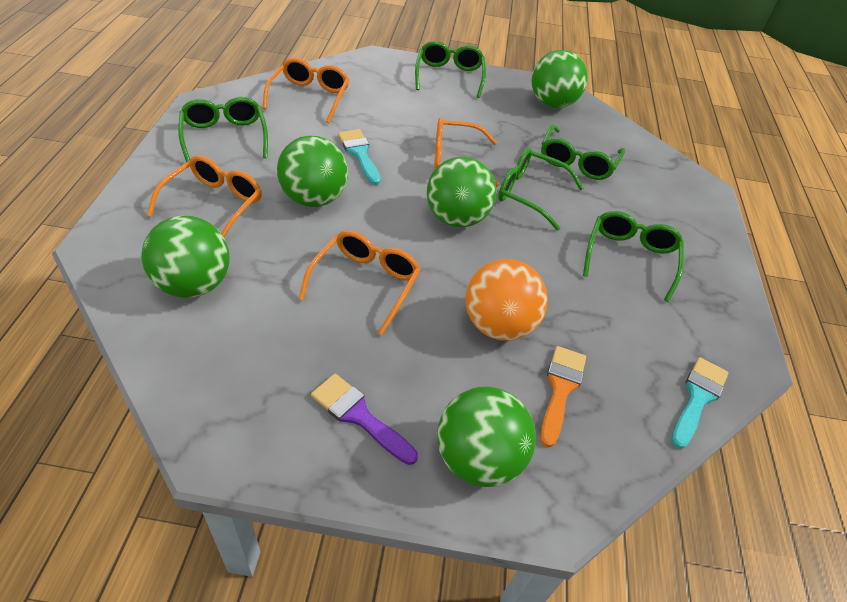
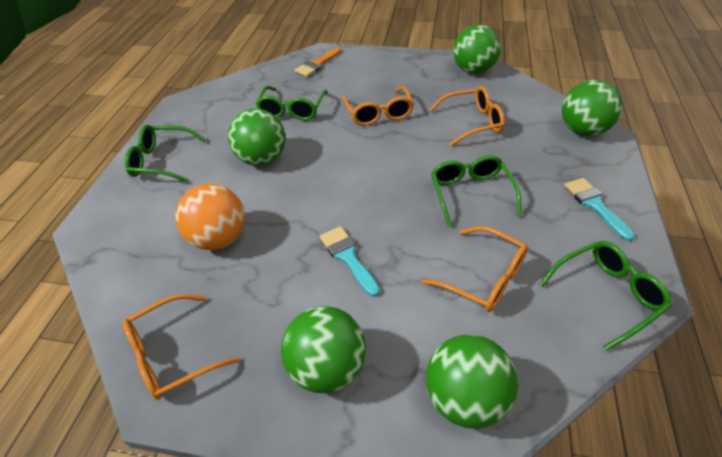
green glasses: [178,97,268,162] [415,41,486,98] [498,147,584,231] [541,125,625,180] [583,211,684,302] = 5 -> [125,125,206,182] [256,86,327,121] [431,155,521,227] [540,241,672,351] = 4
purple brush: [311,374,418,465] = 1 -> none = 0

